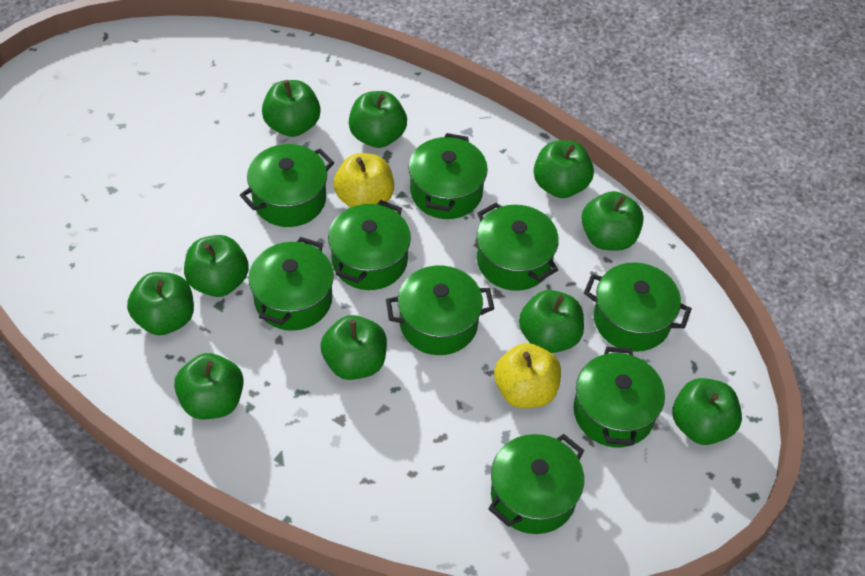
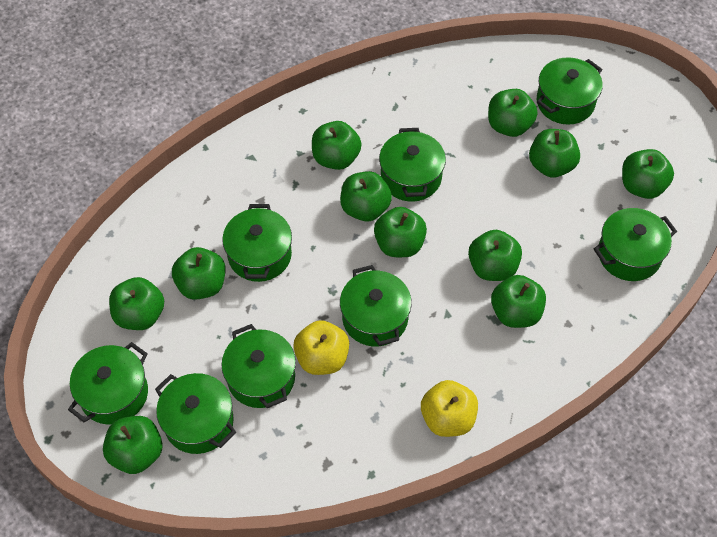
green apple: [127,272,194,335] [174,353,244,419] [184,235,249,297] [262,80,321,137] [320,315,387,380] [349,91,407,148] [519,290,584,353] [534,140,594,198] [581,191,644,251] [672,378,742,445] = 10 -> [103,416,163,474] [109,277,164,330] [172,247,226,300] [312,121,362,170] [340,171,392,221] [374,207,427,257] [468,230,522,281] [488,89,538,137] [491,275,546,328] [529,129,580,178] [622,149,674,199] = 11
green pot: [240,144,334,227] [248,237,334,331] [328,200,411,290] [386,265,494,355] [408,133,488,219] [477,203,559,291] [488,434,584,534] [574,347,665,447] [584,262,692,352] = 9 -> [68,342,148,425] [155,373,236,454] [221,324,296,408] [222,204,292,282] [340,265,412,346] [379,128,446,202] [537,57,603,125] [593,208,677,281] = 8

